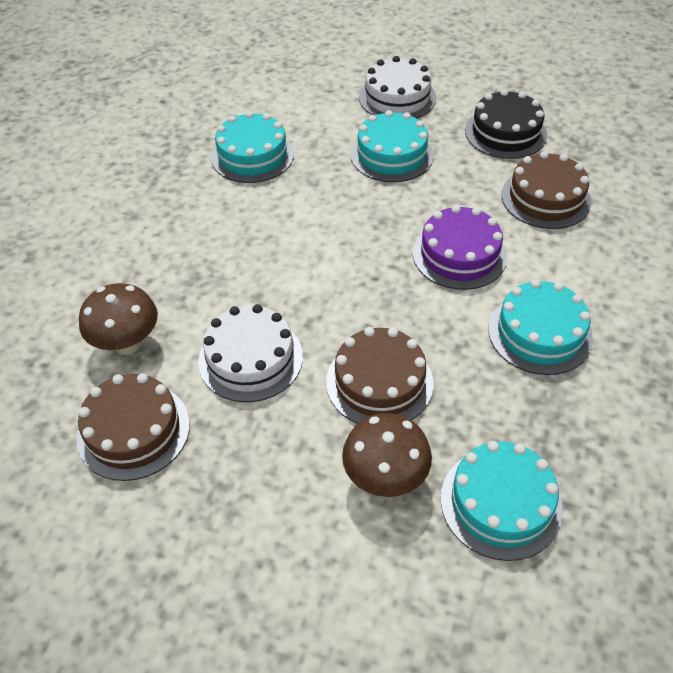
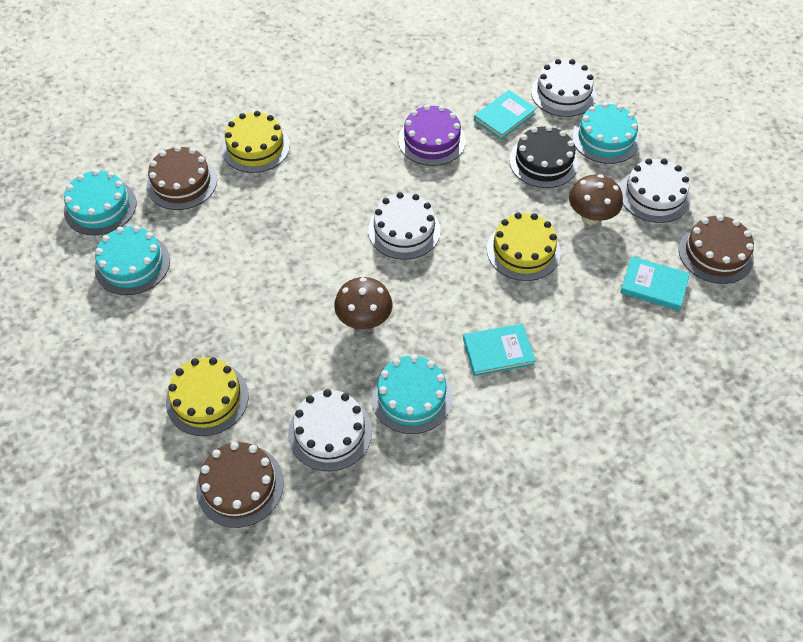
turquoise book: none = 0 -> [463,323,536,376] [474,90,537,140] [620,256,690,311] = 3
white cake: [198,304,303,402] [359,56,436,119] = 2 -> [288,389,372,471] [368,192,441,260] [531,59,596,117] [620,158,690,223] = 4
yellow cake: none = 0 -> [166,357,249,436] [222,111,290,173] [487,212,561,281] = 3

